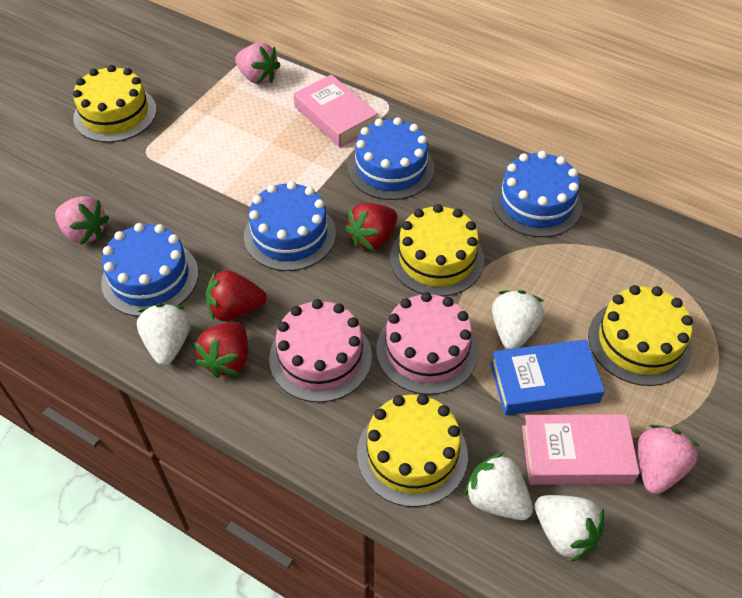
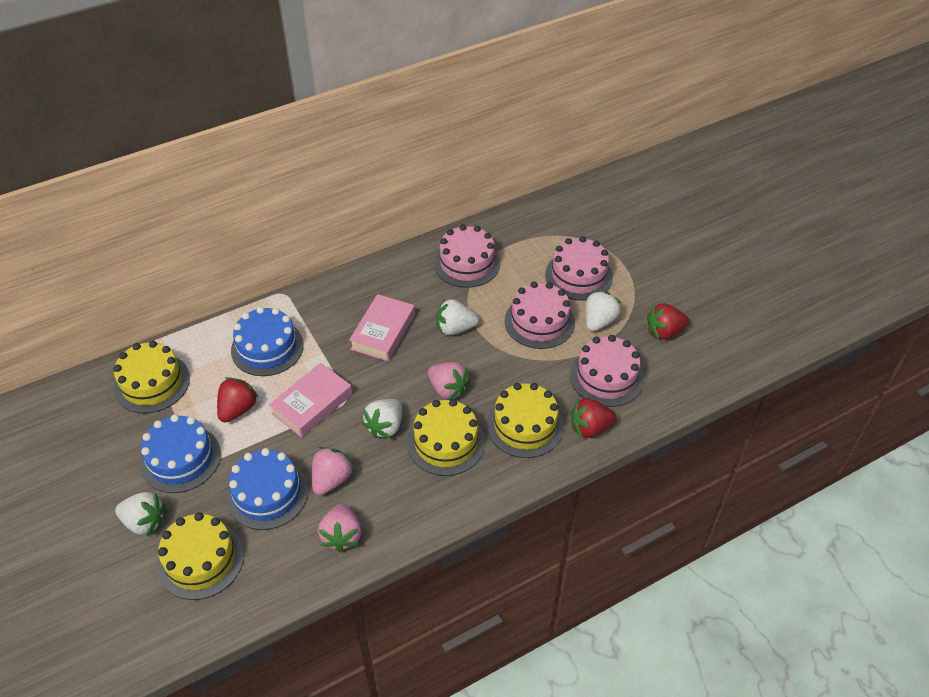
blue book: [490,340,605,415] = 1 -> none = 0
blue cake: [101,223,198,317] [244,181,336,271] [348,117,434,200] [492,151,582,237] = 4 -> [140,414,221,493] [226,448,308,530] [231,307,304,376] = 3
pink cake: [269,299,372,402] [376,292,478,395] = 2 -> [434,225,500,288] [505,282,575,349] [545,236,613,301] [570,335,644,407] = 4

